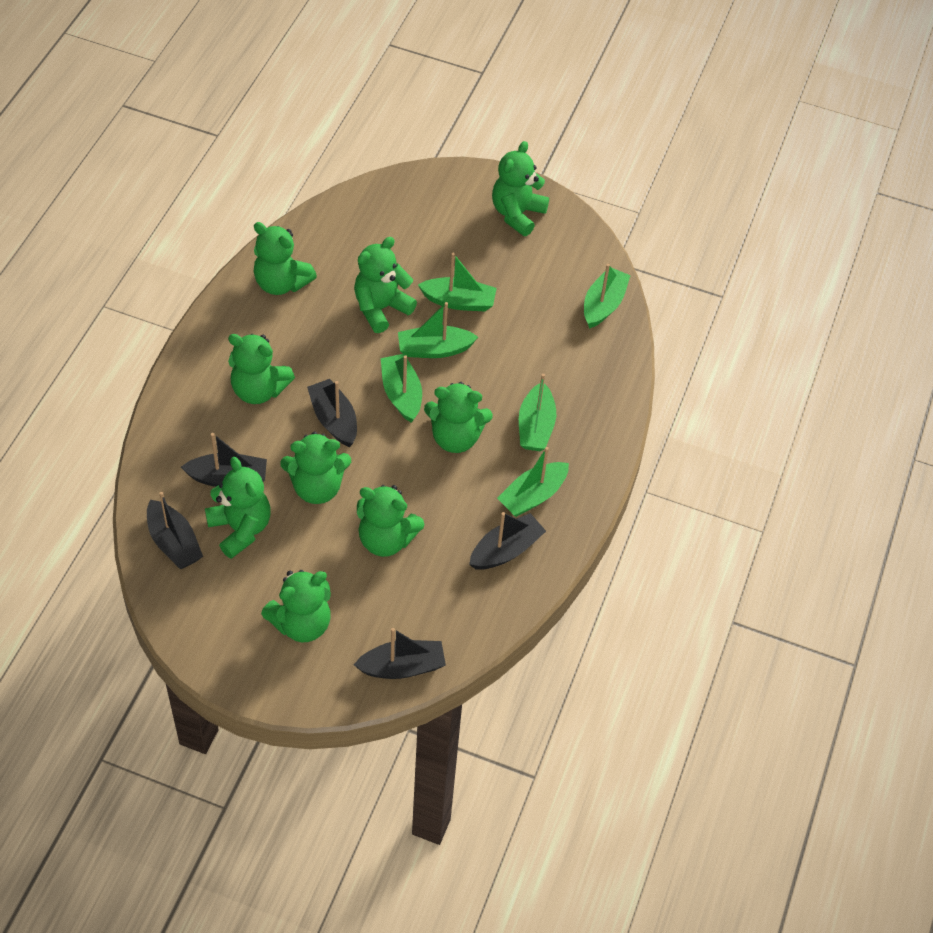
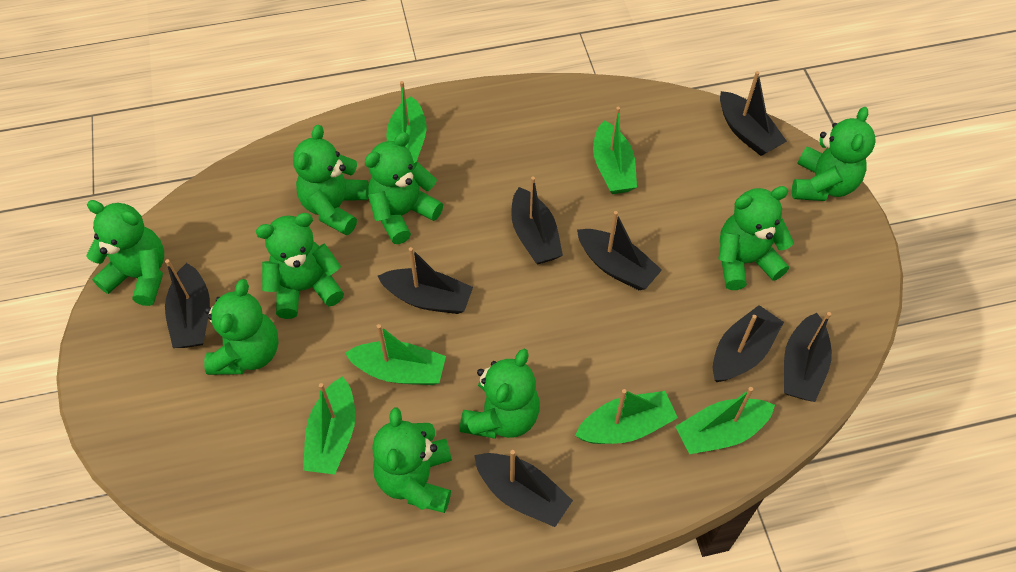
black boat: [147,492,203,569] [181,433,267,487] [307,379,357,447] [354,628,446,679] [469,512,546,570] = 5 -> [165,259,210,348] [378,247,473,314] [474,450,573,527] [511,176,563,264] [577,211,662,290] [713,305,784,382] [720,71,787,156] [784,312,832,402] = 8

